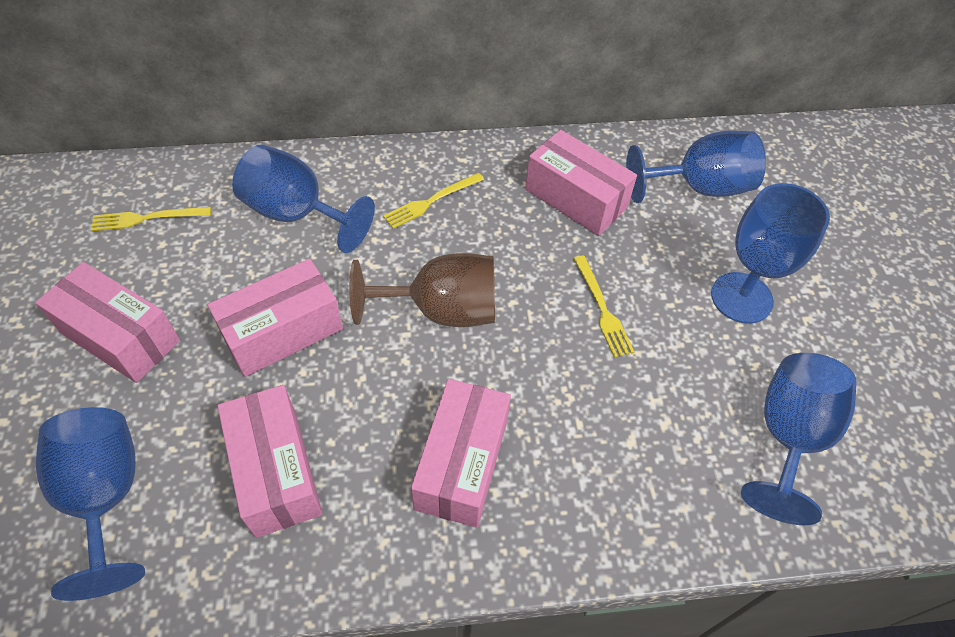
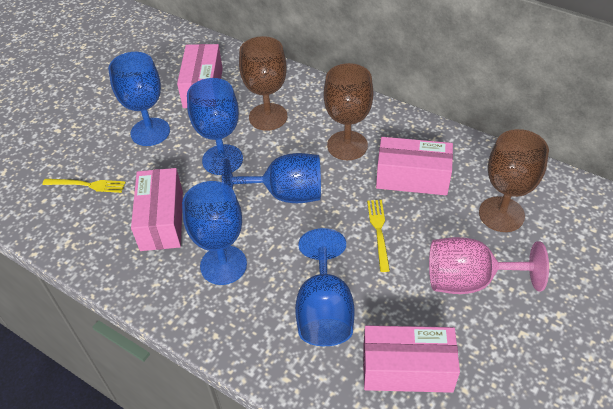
brown goblet: [349,253,495,327] = 1 -> [239,36,287,131] [324,63,374,160] [479,129,549,232] = 3
pink box: [35,262,180,383] [207,259,343,377] [218,385,322,538] [411,379,511,528] [525,130,637,236] = 5 -> [131,168,183,251] [177,44,223,108] [363,325,460,393] [376,137,453,195] = 4
pink goblet: none = 0 -> [429,237,549,294] = 1
yellow fork: [91,207,211,231] [383,173,484,229] [574,256,634,358] = 3 -> [42,179,126,193] [367,200,390,272] = 2

